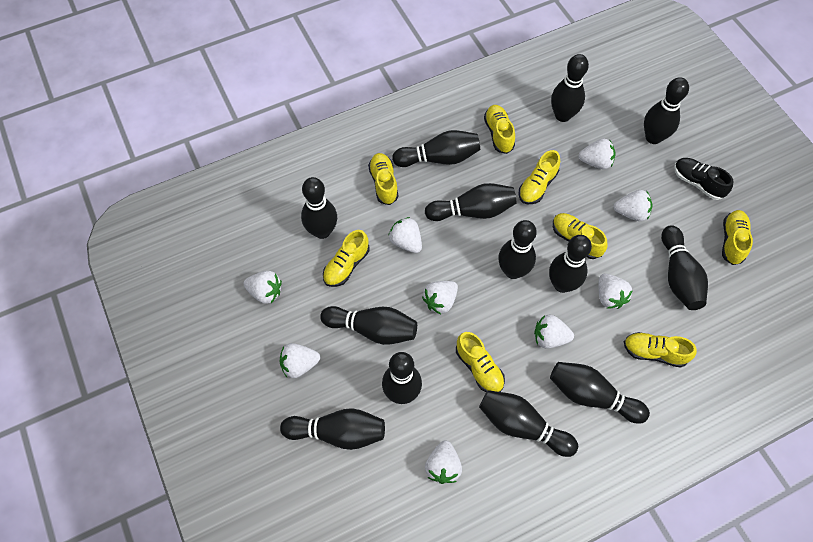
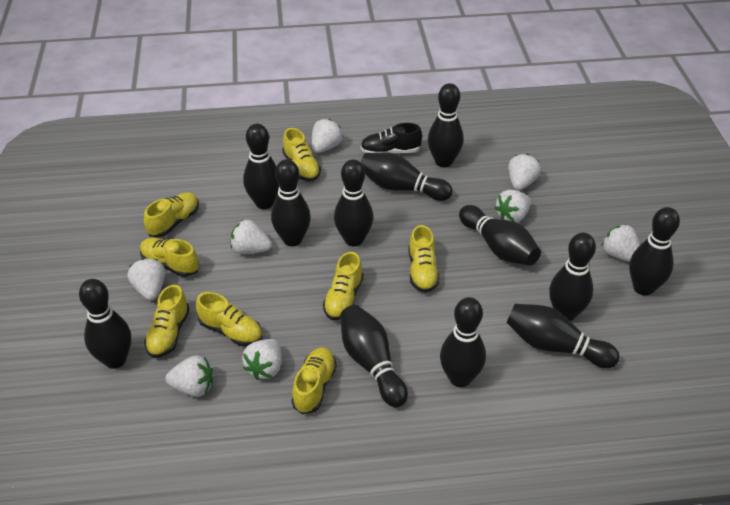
black bowling pin: [280,408,385,450] [301,177,337,239] [320,306,417,345] [382,352,422,404] [392,130,480,167] [425,183,517,221] [479,390,578,457] [498,220,537,279] [549,235,592,293] [550,362,650,424] [551,54,589,122] [644,77,689,144] [661,225,708,310] = 13 -> [79,279,131,369] [243,124,279,209] [271,159,311,246] [334,159,373,246] [340,305,408,407] [360,152,453,201] [428,83,464,167] [440,297,486,387] [459,205,541,266] [507,304,620,368] [549,233,596,321] [629,207,680,296] = 12
white strawberry: [244,271,282,304] [280,343,320,378] [388,217,422,253] [422,281,458,315] [425,440,462,484] [534,314,574,349] [578,139,616,169] [599,273,633,309] [614,190,652,221] = 9 -> [128,258,165,300] [165,355,213,397] [231,220,272,254] [242,339,282,380] [312,119,343,153] [495,190,531,223] [508,154,541,190] [602,224,640,262] = 8

